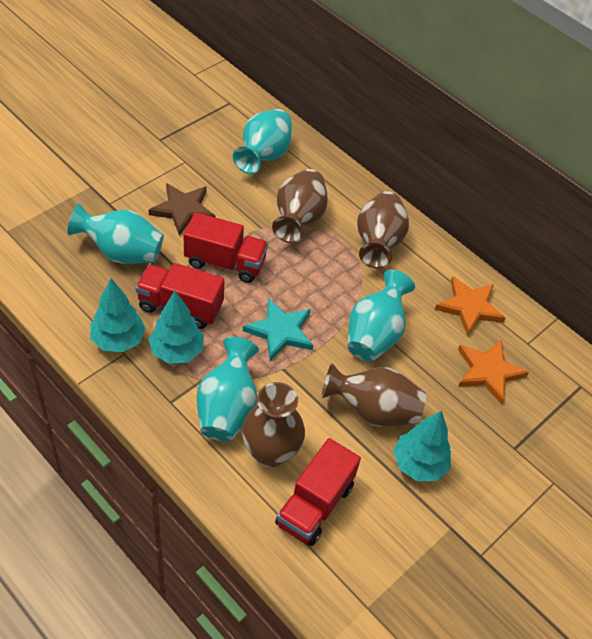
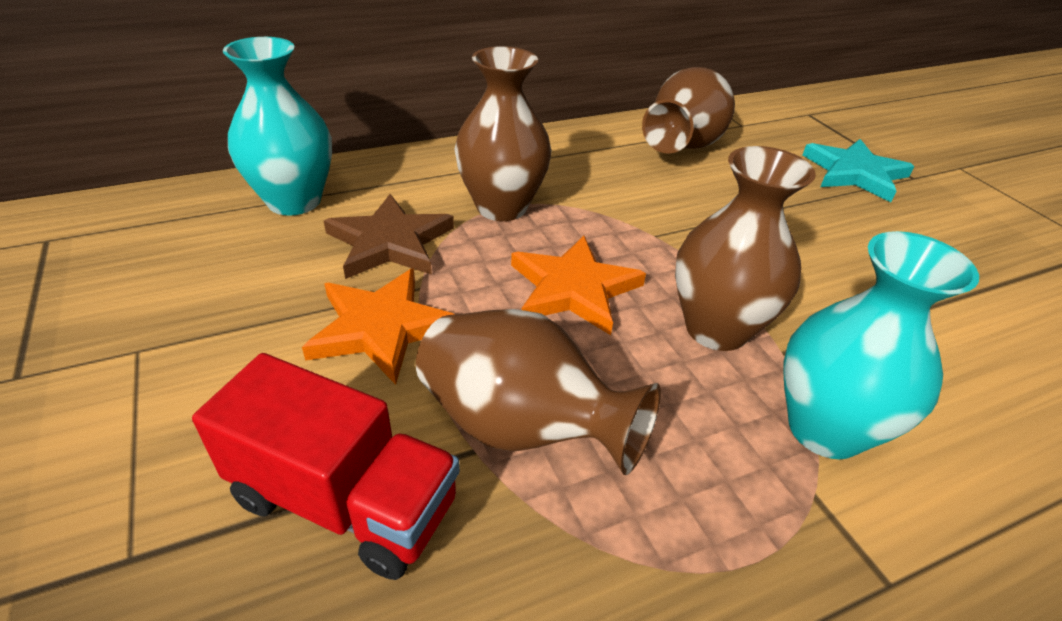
red truck: [135,263,225,329] [184,212,268,283] [275,438,361,546] = 3 -> [192,353,460,580] = 1
turquoise tree: [90,278,146,352] [149,291,204,364] [393,410,451,481] = 3 -> none = 0
turquoise vase: [68,203,164,264] [196,337,259,441] [233,109,292,174] [347,270,415,361] = 4 -> [223,37,332,216] [783,231,979,459] = 2

